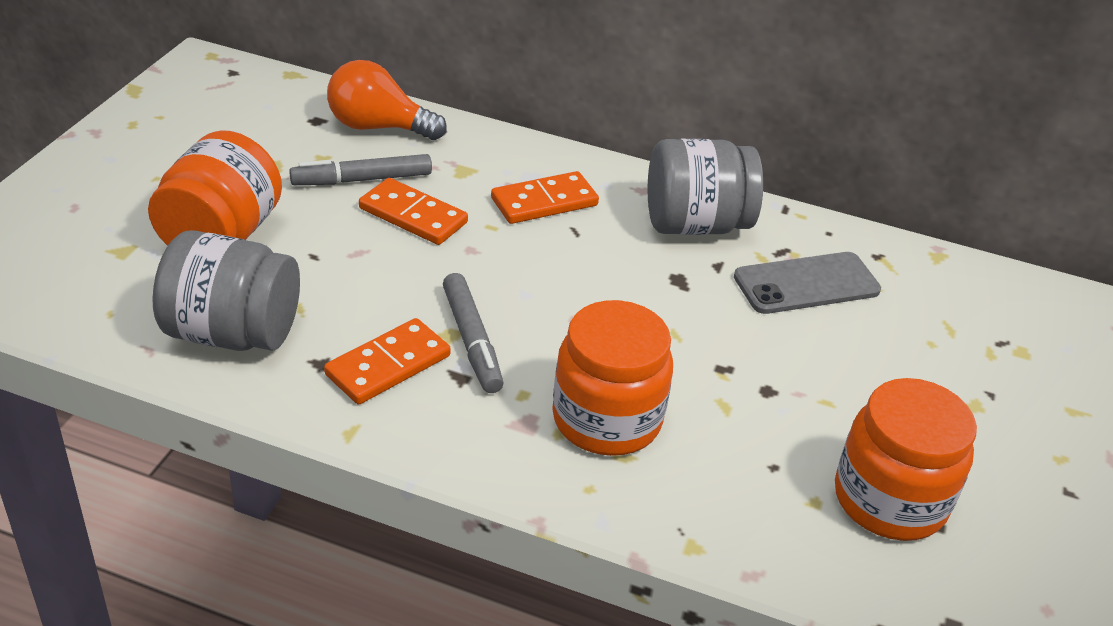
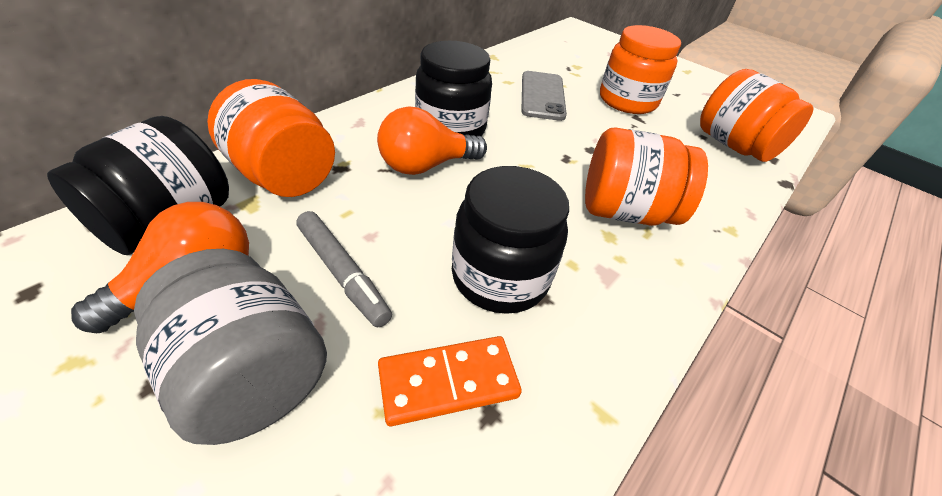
black jar: none = 0 -> [47,116,229,255] [415,41,492,136] [452,166,569,314] = 3
grey jar: [153,230,300,351] [648,139,763,235] = 2 -> [134,249,327,445] = 1
grey marker: [289,154,432,185] [443,273,503,393] = 2 -> [297,211,392,327] = 1
orange domino: [324,318,451,404] [359,178,468,245] [491,171,599,224] = 3 -> [378,336,522,426] = 1
orange jar: [148,130,282,246] [552,300,673,456] [835,378,977,541] = 3 -> [207,79,335,197] [585,127,708,226] [600,25,681,114] [700,69,814,162] = 4
orange light bulb: [327,60,447,140] = 1 -> [71,202,249,333] [377,106,487,175] = 2

